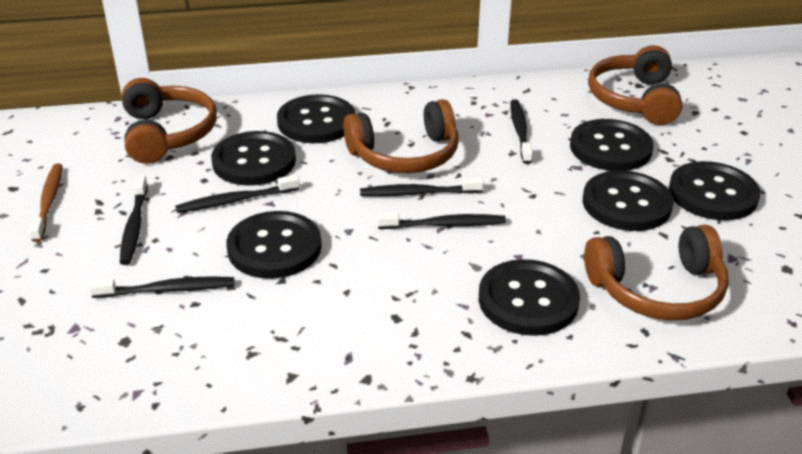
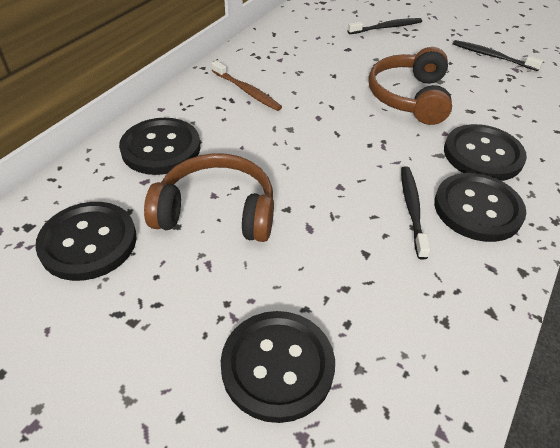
black button: [211,131,296,186] [226,211,322,279] [277,94,355,143] [479,259,580,336] [570,119,654,171] [583,170,674,231] [669,161,760,220] = 7 -> [35,202,137,281] [119,118,200,175] [221,311,335,423] [434,173,526,242] [444,124,527,181] = 5
black toothbrush: [89,276,234,298] [120,176,148,265] [175,175,300,213] [360,177,484,196] [377,212,506,229] [511,99,533,164] = 6 -> [347,18,422,34] [401,166,430,260] [453,40,543,71] = 3
brown headphones: [122,78,217,164] [343,99,459,173] [584,225,729,320] [588,45,683,125] = 4 -> [144,153,274,242] [368,47,452,125] = 2

